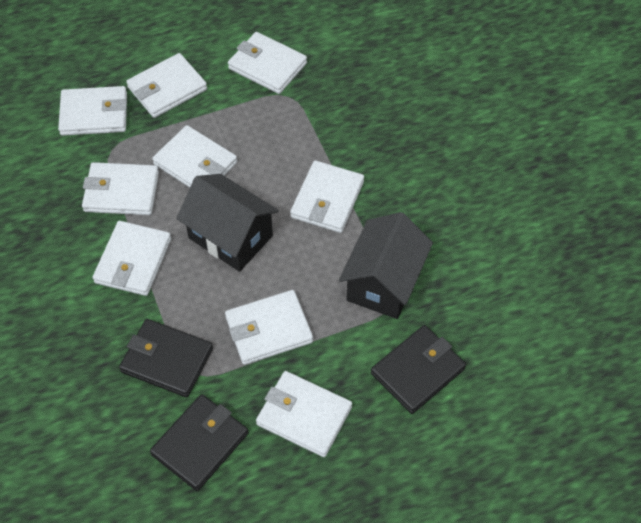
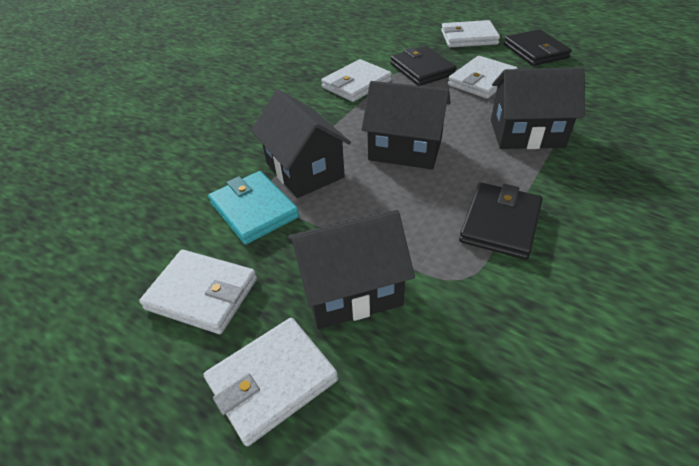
black house: [176,174,279,272] [339,212,433,319] = 2 -> [251,89,351,198] [288,210,415,329] [361,81,451,169] [491,67,585,149] = 4
turquoise wallet: none = 0 -> [208,171,299,245] = 1
white wallet: [58,86,127,136] [82,162,159,215] [93,221,171,296] [126,53,207,118] [152,125,237,188] [225,290,313,365] [228,32,307,94] [256,371,352,457] [290,161,364,233] = 9 -> [139,249,257,334] [204,318,338,446] [321,59,392,102] [441,20,500,47] [448,56,518,99] = 5

